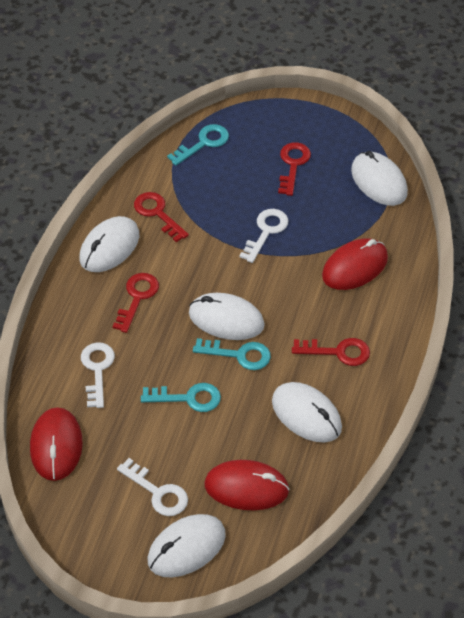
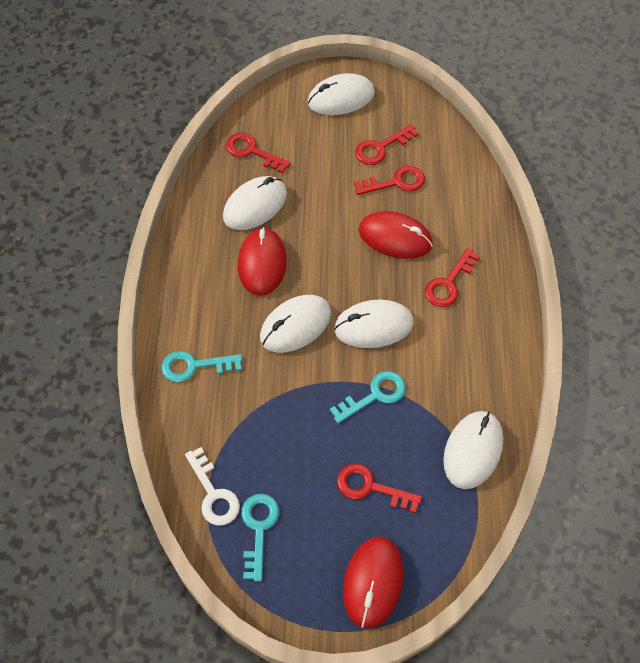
red key: [112,273,159,333] [134,192,189,242] [278,142,311,196] [292,338,370,366] = 4 -> [226,133,291,173] [337,464,422,513] [354,166,425,195] [355,124,419,165] [424,248,480,307] = 5
white key: [81,342,115,408] [117,458,188,516] [239,209,288,263] = 3 -> [185,447,240,526] = 1

